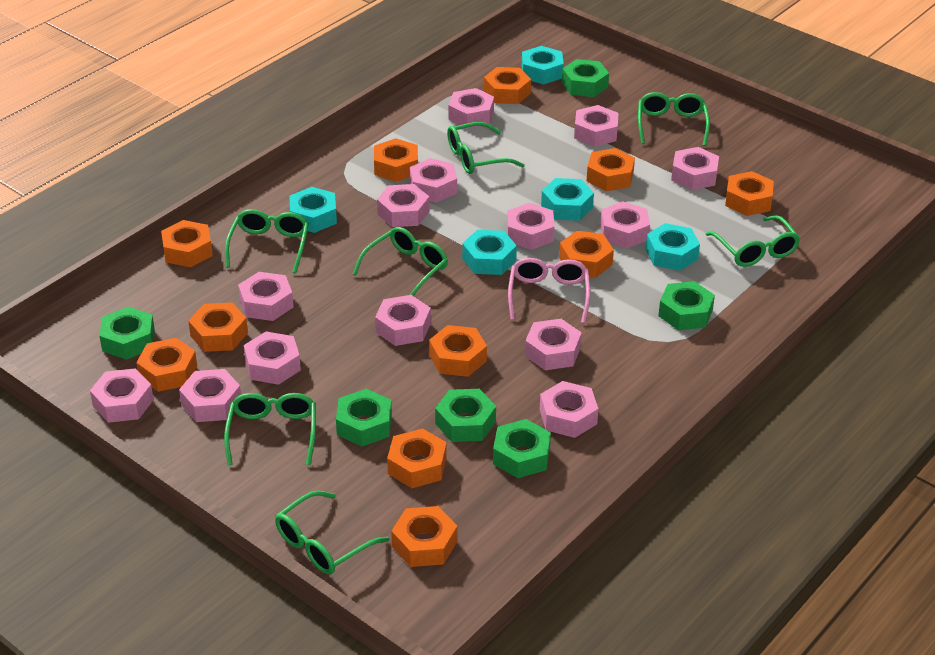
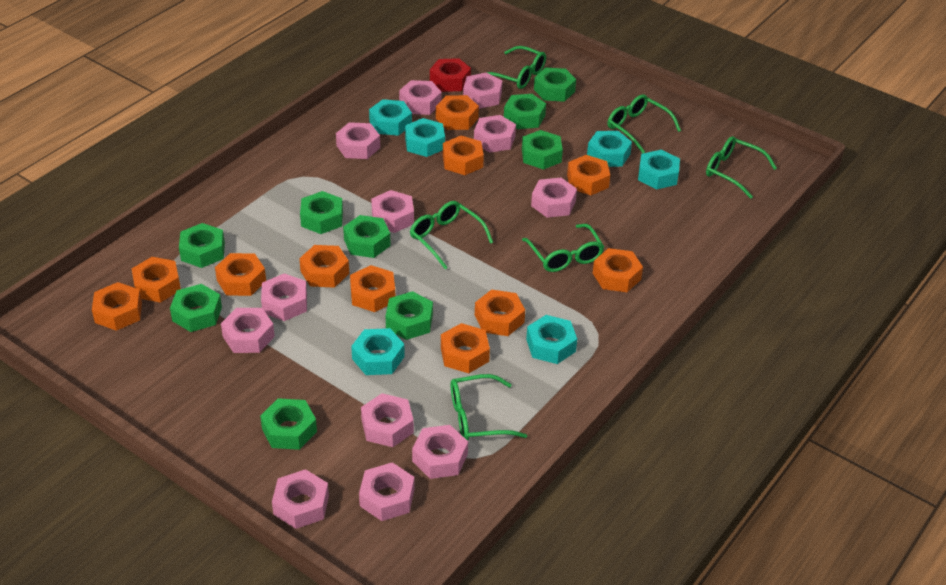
green glasses: [224,393,316,465] [225,209,309,273] [275,491,389,574] [353,227,448,296] [447,122,525,174] [638,92,710,146] [706,215,800,267] = 7 -> [410,201,493,269] [451,374,527,441] [486,46,546,89] [522,224,604,272] [607,95,681,153] [706,136,777,199] = 6
green nut: [99,307,155,360] [336,389,392,446] [435,389,496,442] [493,419,551,478] [562,59,609,97] [658,281,715,330] = 6 -> [170,284,222,332] [179,223,225,268] [260,398,317,450] [300,191,343,234] [343,215,391,258] [386,291,433,340] [504,94,546,129] [522,130,563,170] [534,68,576,102] = 9
pink glasses: [508,258,590,323] = 1 -> none = 0
pink nut: [90,368,154,423] [179,369,241,422] [238,272,294,321] [244,331,301,385] [375,295,431,346] [377,184,429,227] [410,158,457,203] [448,88,494,129] [507,203,555,250] [525,319,582,370] [540,381,598,438] [574,105,619,147] [600,201,650,248] [671,147,719,190] = 14 -> [221,308,275,353] [261,273,307,321] [272,469,329,529] [336,122,380,159] [359,463,415,521] [361,393,414,447] [371,190,414,233] [399,80,442,115] [412,425,468,479] [463,73,502,109] [474,115,516,153] [531,178,577,218] = 12
red nut: none = 0 -> [430,58,471,92] = 1
turquoise nut: [290,187,337,233] [462,230,517,275] [522,46,564,85] [541,178,594,221] [645,223,700,271] = 5 -> [351,328,405,375] [369,99,412,136] [405,118,445,157] [526,315,577,364] [587,131,632,167] [638,150,680,189] = 6

